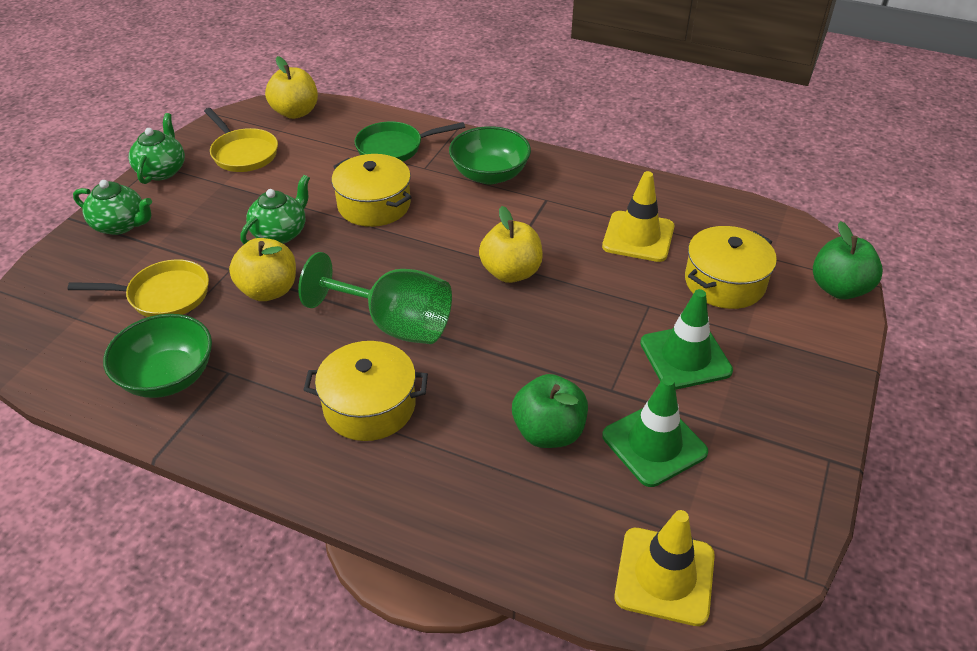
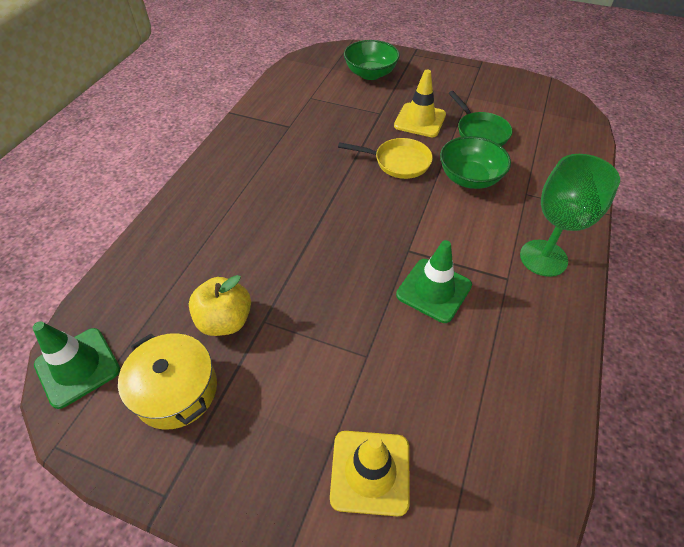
green apple: [512,374,588,448] [813,221,883,299] = 2 -> none = 0
green teapot: [73,180,152,235] [129,113,185,184] [240,175,310,244] = 3 -> none = 0
yellow apple: [229,238,296,301] [265,56,318,119] [479,206,543,283] = 3 -> [189,275,251,336] = 1
yellow pan: [68,259,209,317] [204,108,278,172] = 2 -> [338,138,433,179] = 1
yellow pot: [304,341,428,441] [332,154,412,227] [685,226,777,309] = 3 -> [118,333,217,430] = 1

